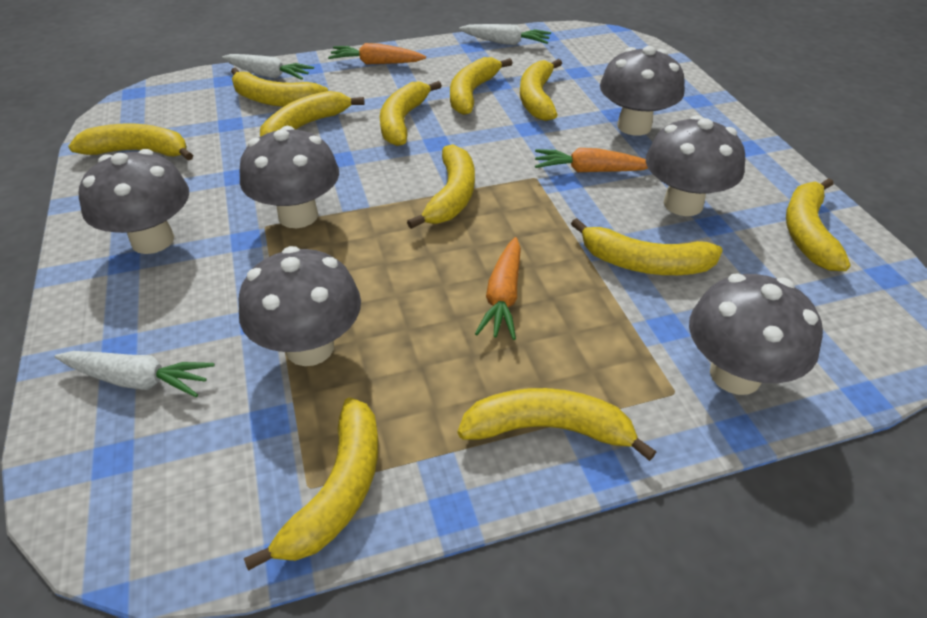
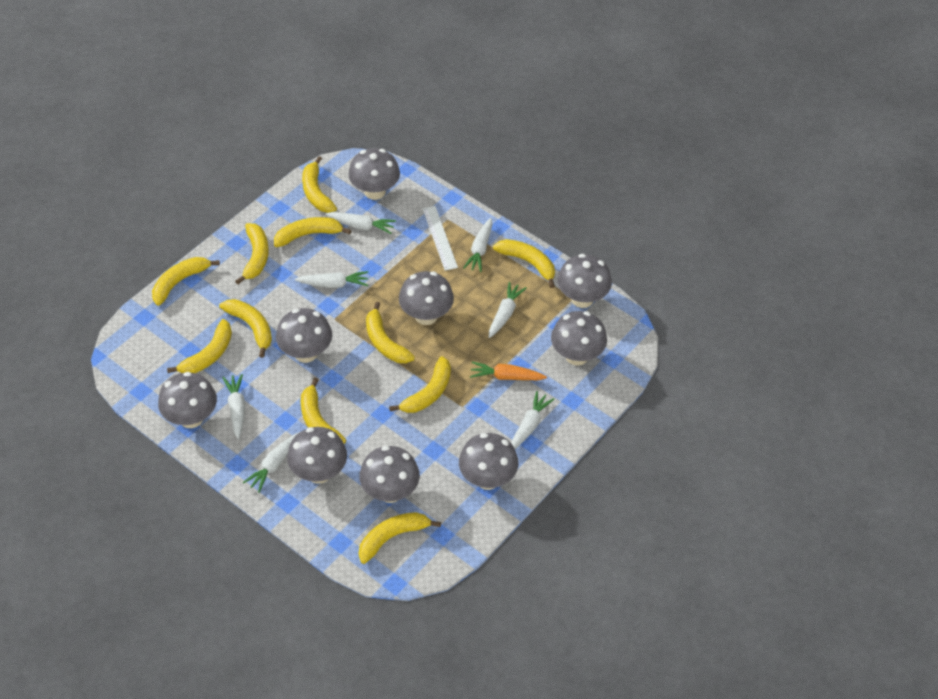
grey mushroom: [79,149,189,254] [239,246,361,366] [240,126,339,228] [600,46,685,136] [646,115,745,216] [689,273,823,395] = 6 -> [158,372,217,428] [276,308,332,363] [287,427,347,484] [348,148,400,200] [359,446,420,503] [399,271,454,325] [459,433,518,490] [551,311,607,366] [557,254,612,308] = 9
orange carrot: [328,43,426,64] [475,237,521,340] [535,148,648,172] = 3 -> [470,362,547,380] = 1
white carrot: [55,351,215,398] [222,54,314,80] [459,24,551,45] = 3 -> [222,374,245,439] [243,432,299,493] [295,271,368,288] [325,212,396,234] [463,218,492,272] [489,282,527,338] [511,391,555,449] = 7
white ruler: none = 0 -> [423,206,458,271] = 1

